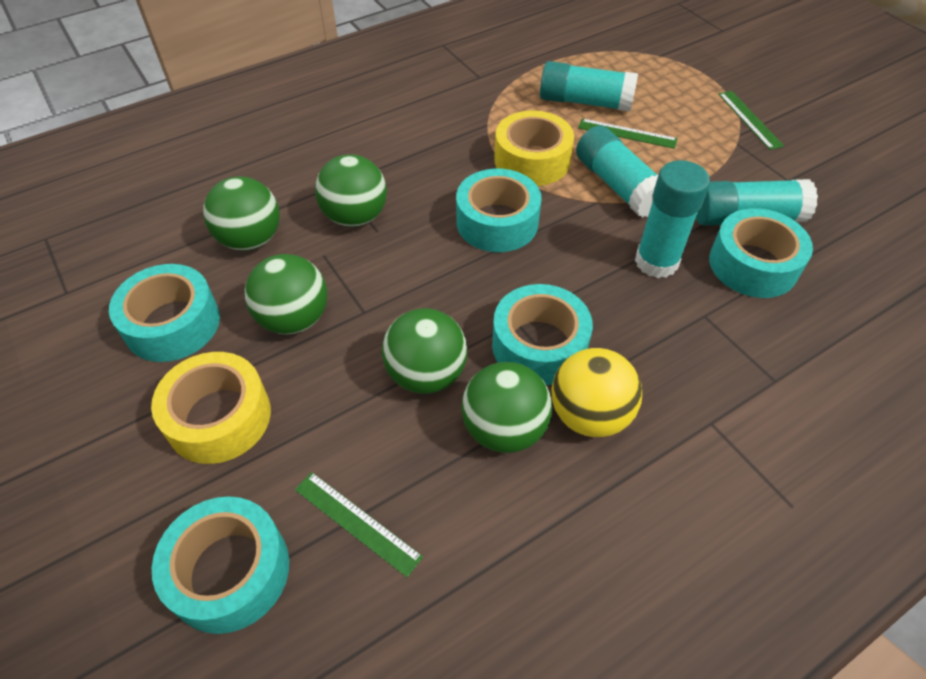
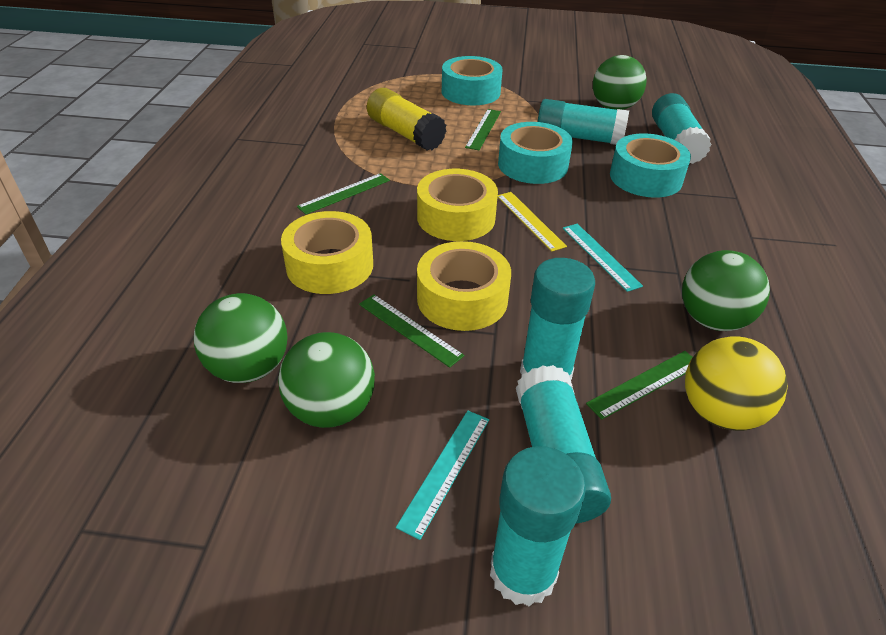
green ball: [203,176,280,251] [245,254,327,334] [315,154,387,227] [382,308,467,394] [461,362,552,453] = 5 -> [194,293,288,383] [278,332,375,428] [593,55,647,110] [682,250,770,331] = 4
green ruler: [295,472,423,577] [578,118,678,149] [718,91,784,150] = 3 -> [297,173,390,215] [359,295,464,368] [465,109,501,150] [586,351,692,419] = 4
turquoise glue stick: [540,61,638,112] [576,125,658,218] [635,160,710,278] [696,179,818,226] = 4 -> [490,446,586,606] [516,365,611,523] [520,258,595,380] [537,99,629,145] [652,93,712,164] = 5
turquoise ruler: none = 0 -> [396,411,489,540] [563,224,643,292] = 2
turquoise tape: [109,264,220,362] [152,496,289,634] [456,169,542,252] [492,284,593,385] [709,208,813,298] = 5 -> [442,56,503,105] [498,122,573,184] [610,133,691,198] = 3
yellow glue stick: none = 0 -> [367,88,446,150] = 1
yellow ruler: none = 0 -> [498,192,567,252] = 1
yellow tape: [151,352,271,464] [494,110,574,186] = 2 -> [281,211,373,294] [417,169,498,241] [417,241,511,331] = 3

